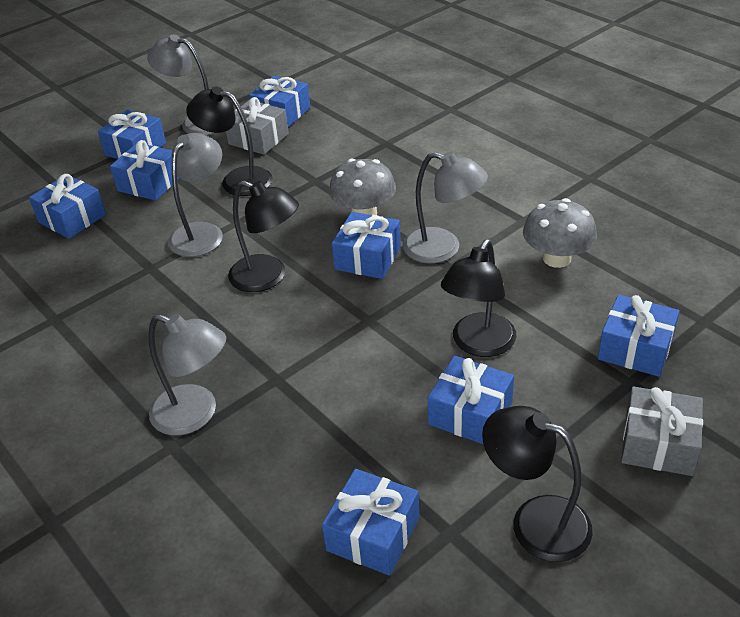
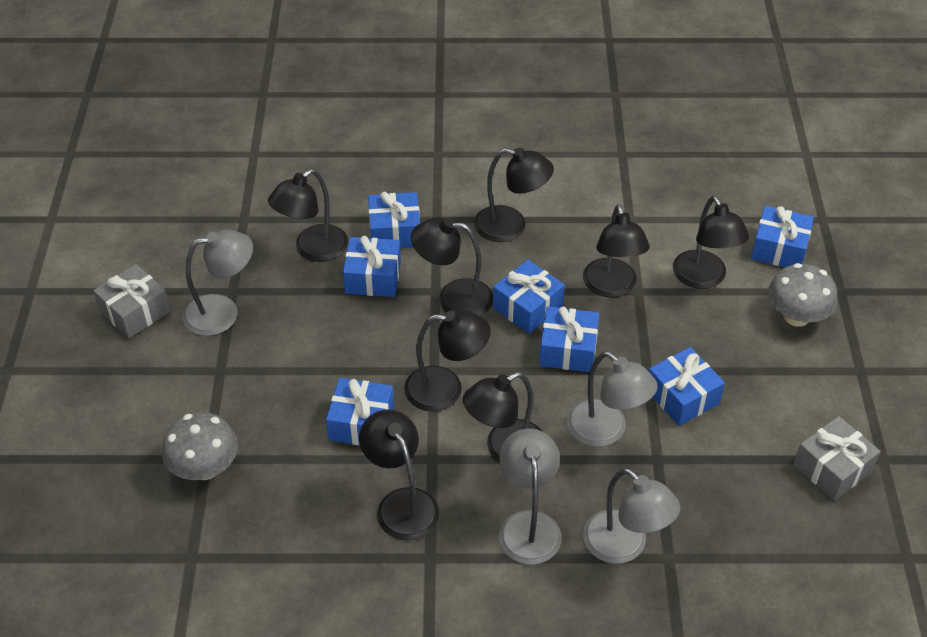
black lamp: [186,86,273,196] [228,181,299,292] [441,239,516,357] [482,406,593,562] = 4 -> [268,169,348,262] [359,409,439,540] [404,310,491,412] [411,217,493,316] [463,372,543,462] [474,147,554,242] [583,204,650,297] [673,196,750,289] = 8
blue gift: [29,174,106,239] [98,110,166,159] [110,140,179,201] [249,76,310,127] [322,469,419,576] [332,212,401,279] [428,356,514,445] [598,295,680,377] = 8 -> [326,378,394,445] [343,236,401,297] [368,192,420,248] [493,260,565,334] [539,306,599,372] [649,347,725,426] [751,206,814,267] = 7

